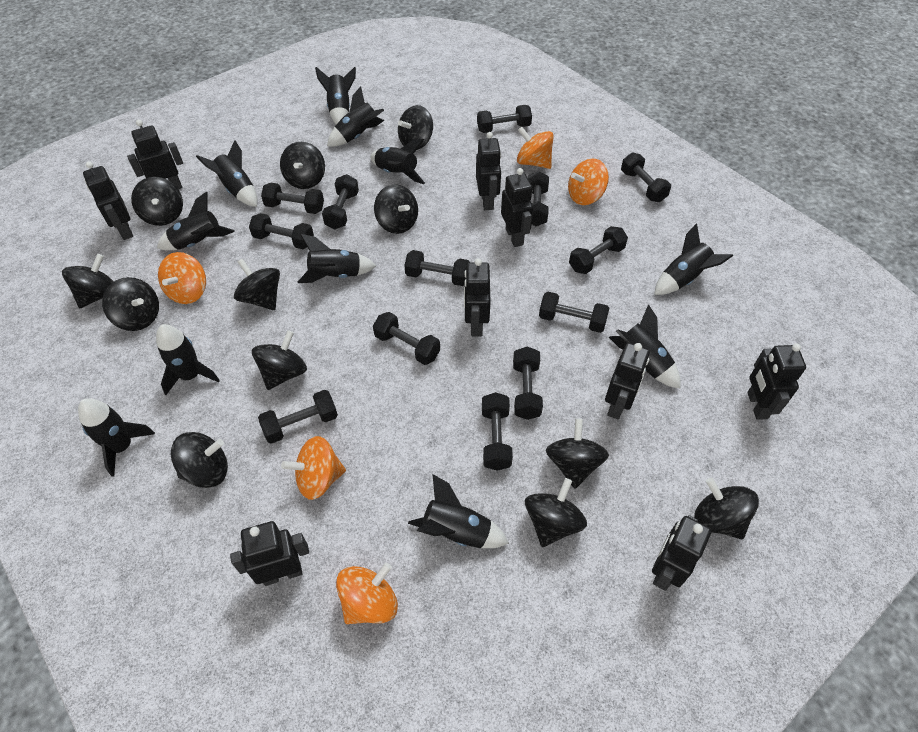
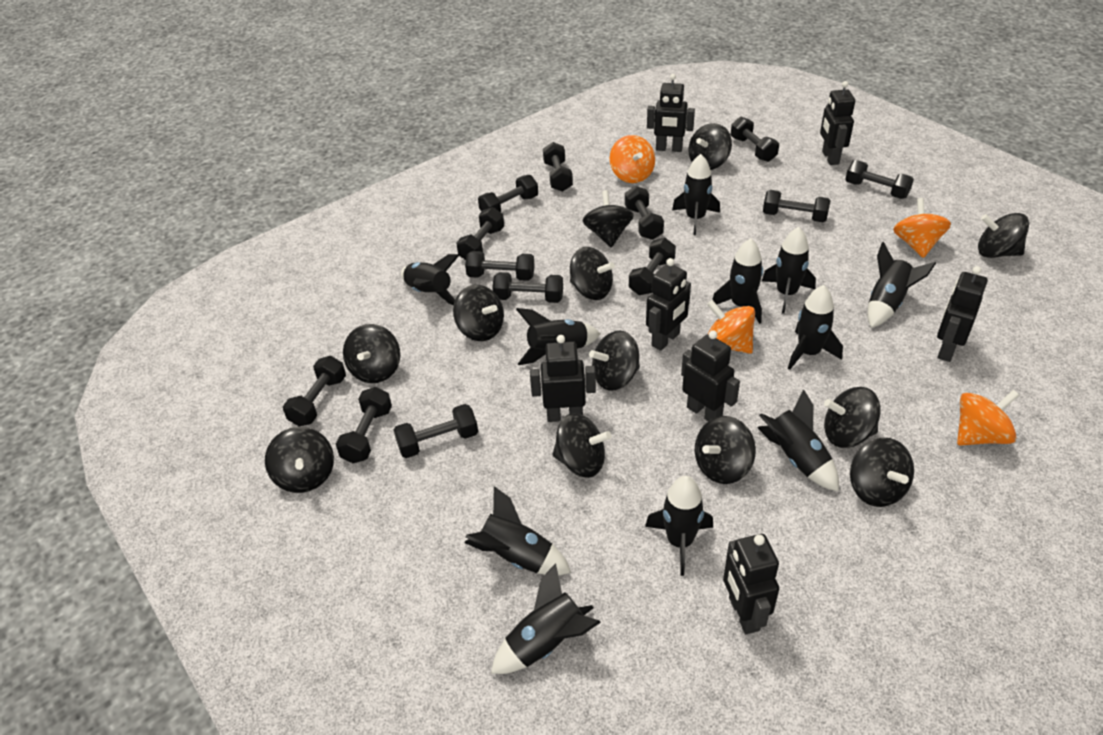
black robot: [83,161,133,240] [127,120,183,189] [230,521,309,586] [464,258,491,336] [476,132,501,210] [501,168,533,247] [605,343,650,419] [652,515,712,591] [747,343,806,420] = 9 -> [530,335,596,422] [646,258,691,351] [647,74,695,152] [681,330,740,421] [723,534,779,634] [820,81,855,165] [937,266,988,362] = 7
orange spinning top: [158,252,206,304] [281,436,346,500] [336,563,398,624] [517,127,554,169] [568,159,609,205] = 5 -> [610,135,655,183] [707,300,755,354] [893,198,951,258] [957,390,1019,446] = 4

